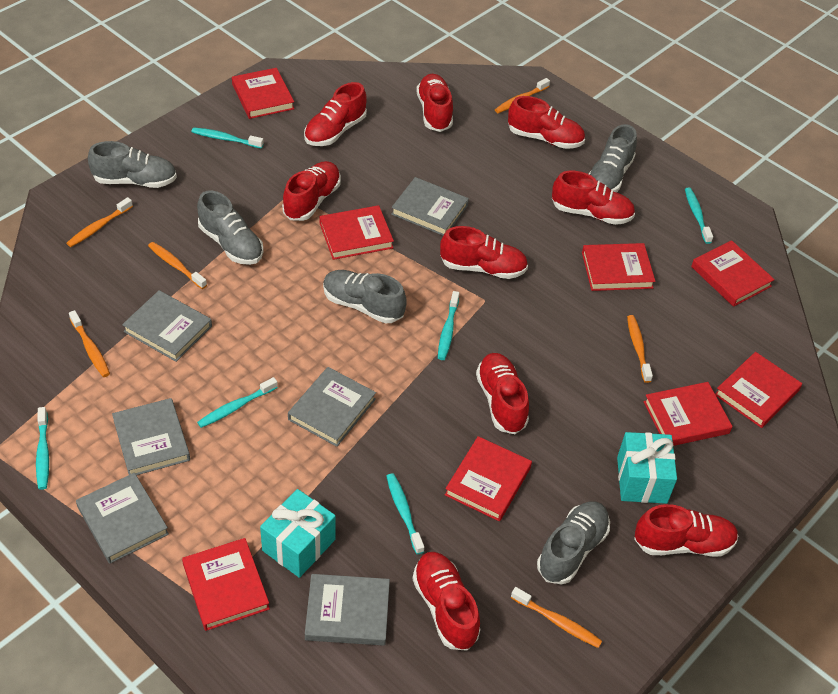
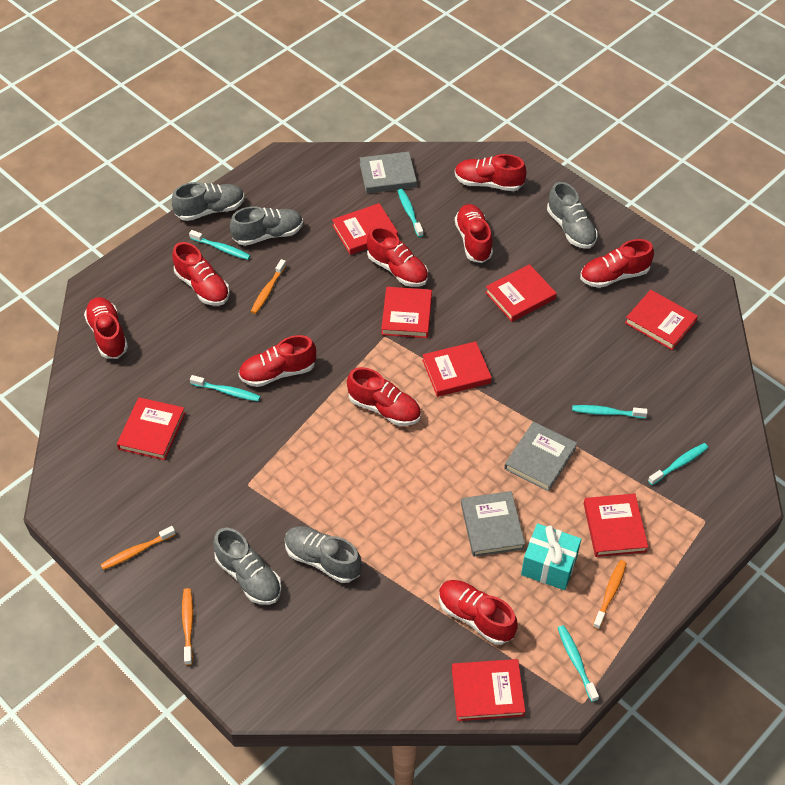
grey book: [76,473,169,564] [112,398,190,475] [122,290,212,362] [288,367,376,447] [305,574,390,646] [391,177,469,236] = 6 -> [360,152,417,193] [461,491,525,557] [504,421,577,491] = 3
orange toothbrush: [66,197,133,247] [69,310,110,377] [148,242,207,289] [495,78,550,113] [511,587,602,648] [627,315,653,383] = 6 -> [100,526,176,570] [182,588,193,665] [251,259,286,314] [593,560,627,630] = 4
turquoise gift: [260,489,336,578] [617,432,677,504] = 2 -> [521,523,581,590] = 1

